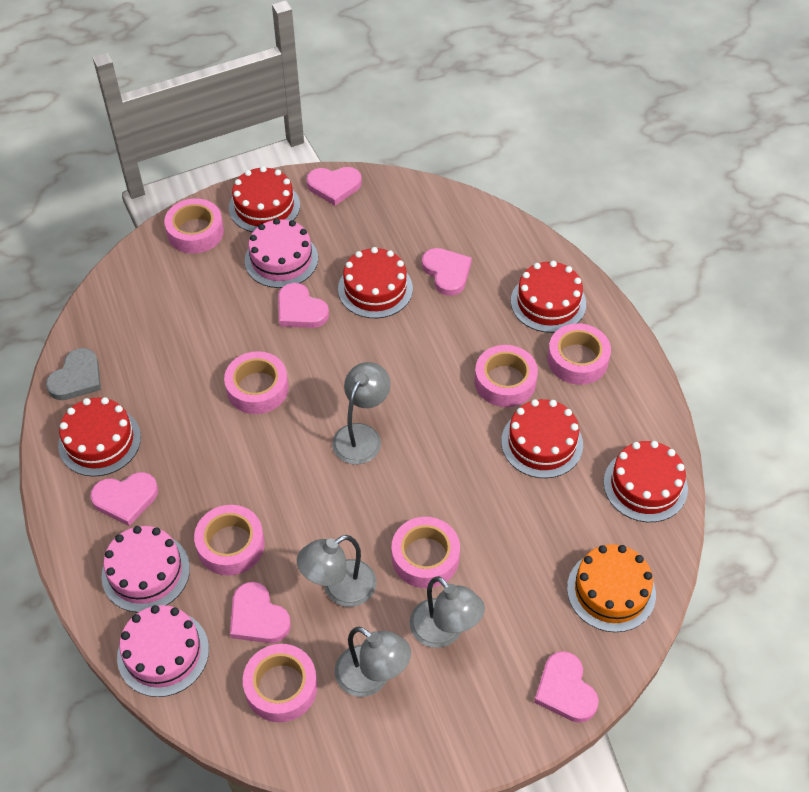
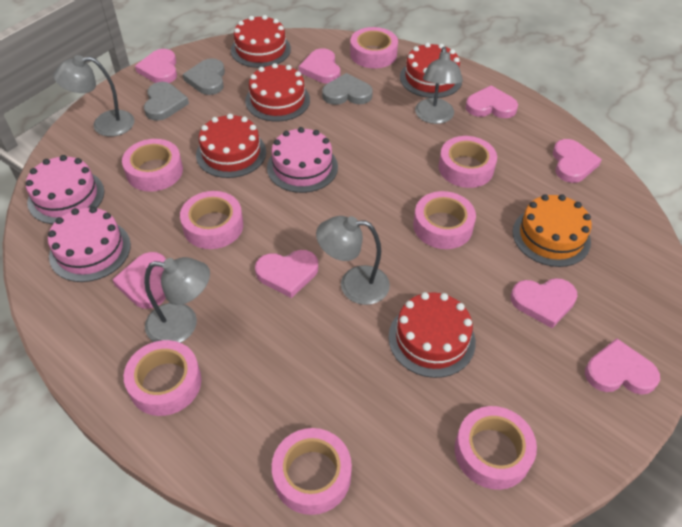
grey heart: [46,348,101,400] = 1 -> [144,82,189,121] [183,58,225,95] [322,73,373,105] = 3
pink heart: [90,472,158,526] [230,582,291,643] [278,283,329,328] [306,167,362,206] [422,248,472,296] [534,651,599,723] = 6 -> [112,252,166,309] [135,49,177,83] [255,250,318,298] [299,48,340,84] [465,85,518,118] [511,278,578,328] [553,139,602,183] [585,338,660,395] = 8
pink tape: [164,198,224,254] [194,505,265,576] [224,351,288,414] [243,644,318,722] [391,517,460,588] [475,345,538,407] [547,323,611,385] = 7 -> [122,139,183,192] [124,340,201,416] [180,191,243,249] [272,428,352,515] [350,27,398,68] [413,191,476,249] [438,136,497,188] [455,406,537,490] = 8
red cake: [58,397,141,477] [229,166,300,232] [338,247,413,318] [501,399,583,478] [511,261,586,333] [603,441,688,522] = 6 -> [196,114,266,178] [231,15,291,68] [245,63,310,122] [388,292,476,378] [400,43,462,98] = 5

